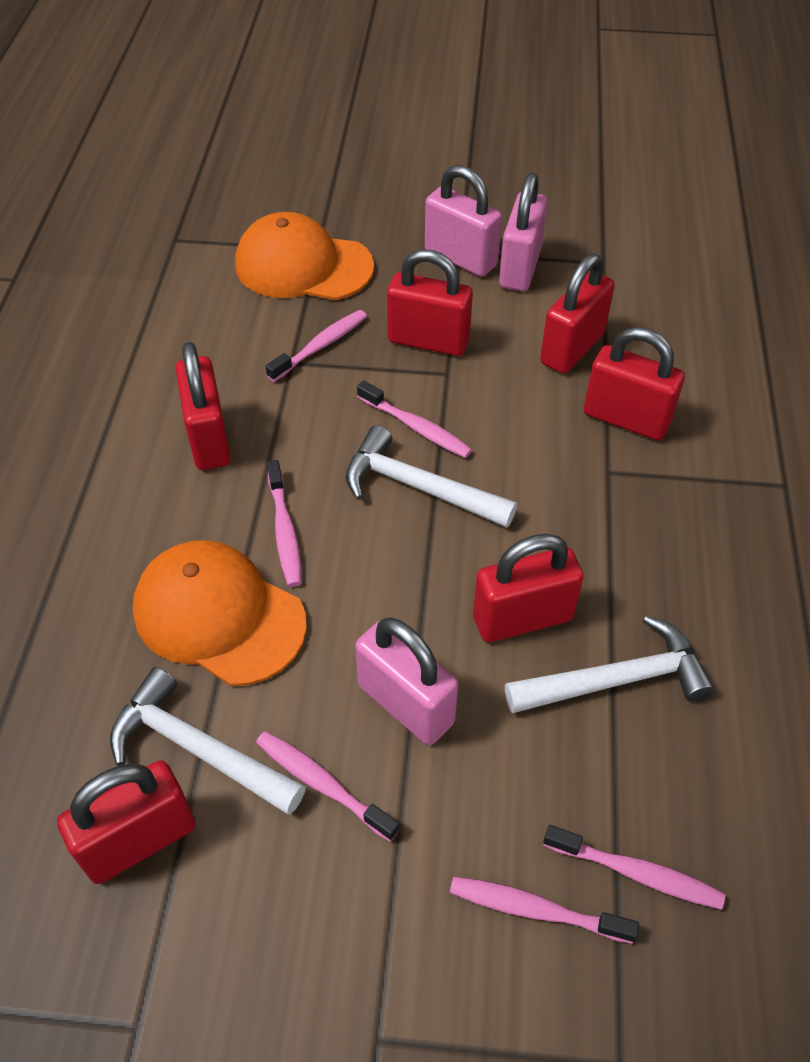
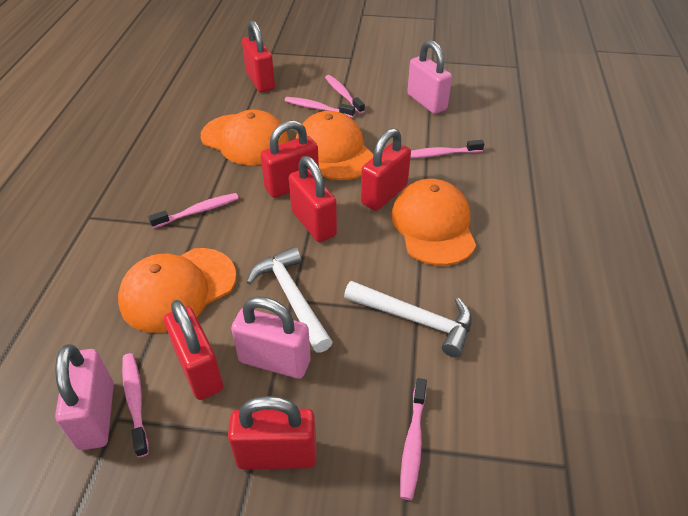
orange cap: [133,540,307,686] [235,212,374,300] = 2 -> [118,248,236,333] [201,110,289,165] [295,111,373,180] [391,179,476,266] = 4
white hammer: [110,667,306,815] [346,425,517,528] [505,615,715,713] = 3 -> [247,246,333,353] [344,281,472,357] = 2

